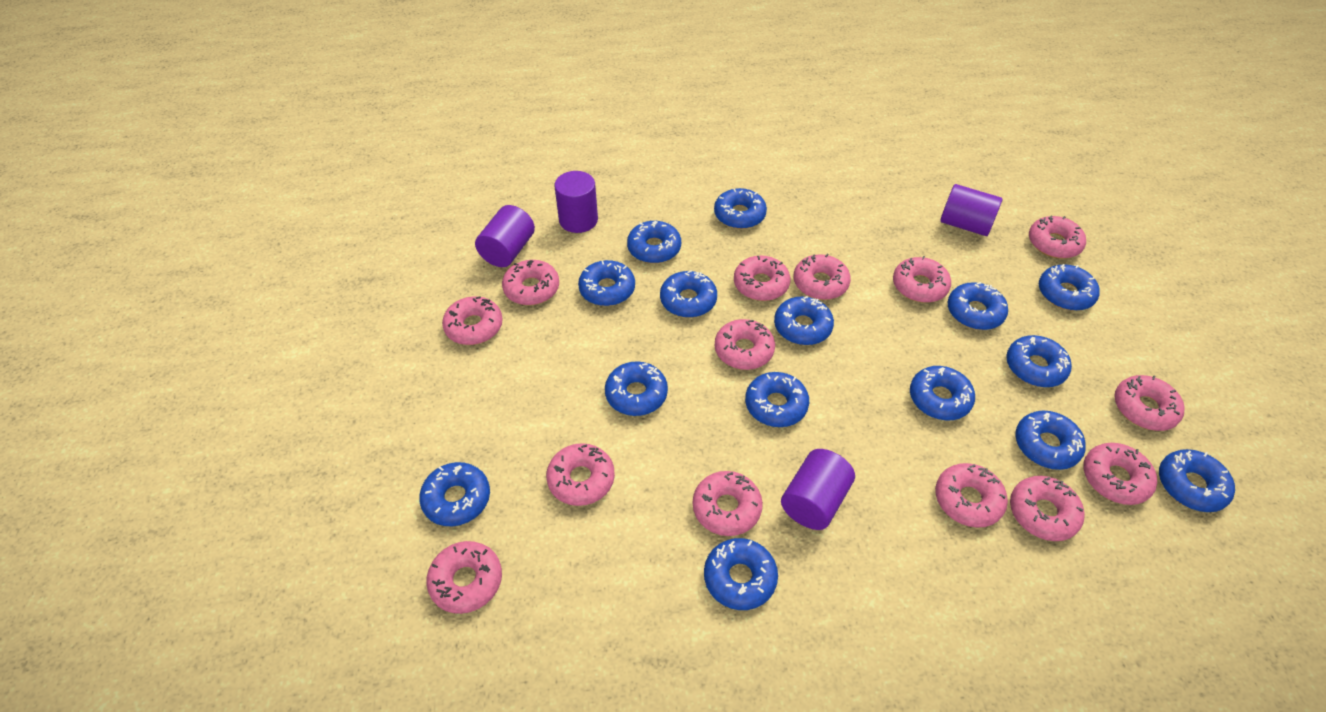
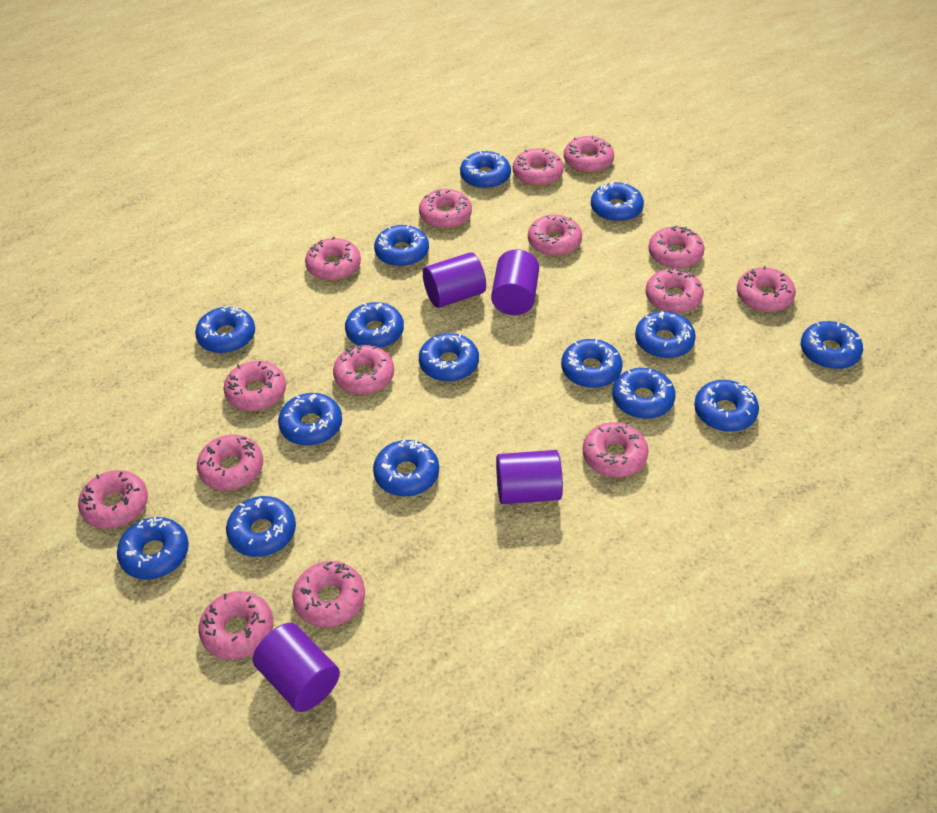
pink donut: [426,541,502,614] [442,296,503,345] [502,260,559,305] [546,443,615,506] [693,471,763,536] [715,319,775,370] [734,255,790,301] [793,254,851,300] [893,256,951,303] [935,463,1008,528] [1010,476,1085,541] [1029,215,1086,259] [1083,443,1157,505] [1114,375,1185,431] = 14 -> [78,470,148,529] [197,434,263,490] [199,591,273,660] [223,361,286,411] [292,561,365,627] [305,237,361,281] [333,345,394,395] [419,189,472,229] [513,148,564,186] [528,215,582,256] [564,136,614,173] [583,422,649,477] [646,267,704,313] [648,225,705,269] [737,266,796,312] = 15

